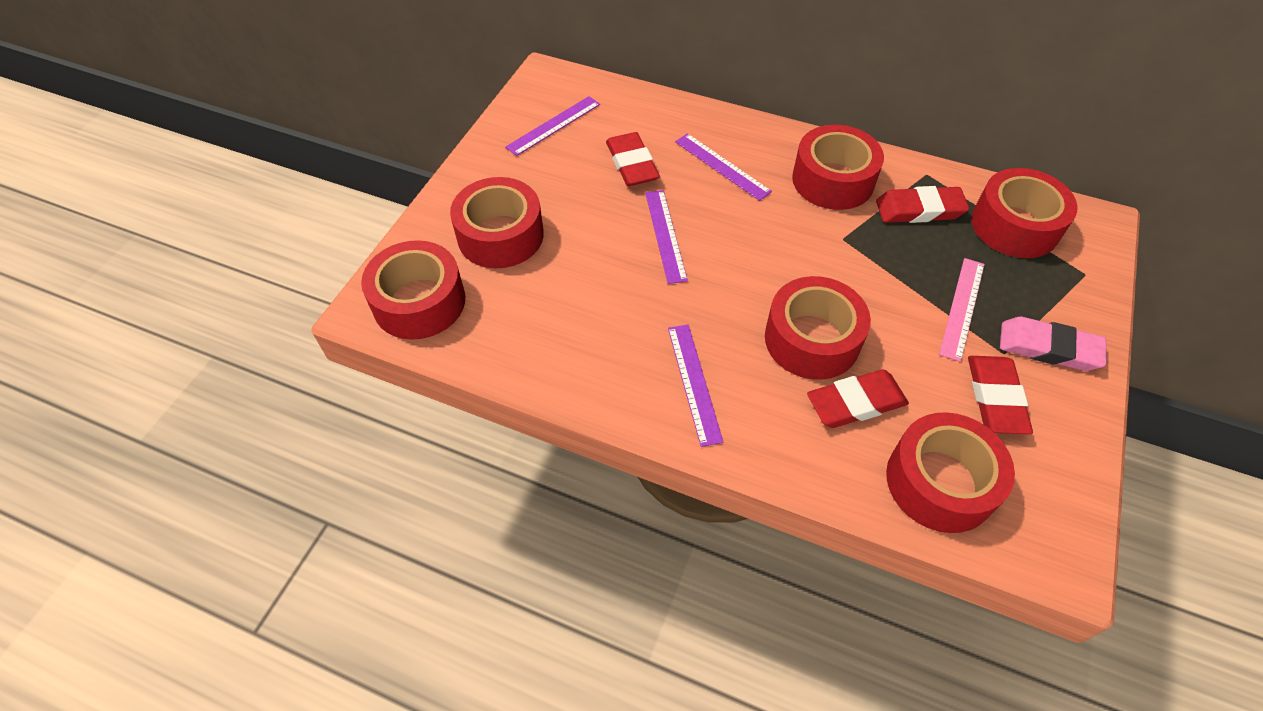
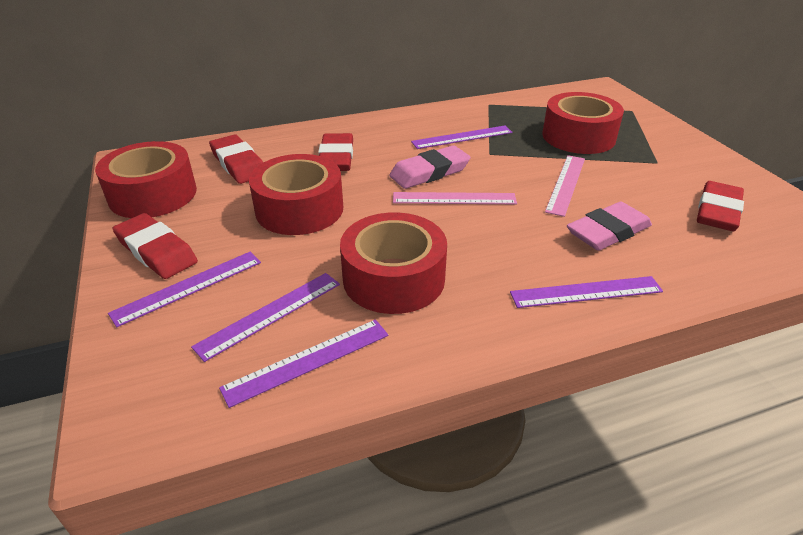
pink eraser: [1000,317,1107,371] = 1 -> [389,145,471,189] [567,202,652,251] = 2
pink ruler: [939,258,985,362] = 1 -> [393,192,517,204] [545,155,585,217] = 2
purple ruler: [505,96,600,156] [645,190,688,284] [668,325,723,447] [675,133,772,201] = 4 -> [108,252,261,327] [191,273,340,362] [219,320,389,408] [411,126,513,149] [510,276,663,308] = 5
red tape: [361,240,465,340] [450,177,544,268] [765,276,871,380] [792,125,884,210] [886,412,1015,533] [971,168,1078,258] = 6 -> [95,141,197,218] [249,154,343,235] [340,212,447,314] [542,92,624,154] = 4

